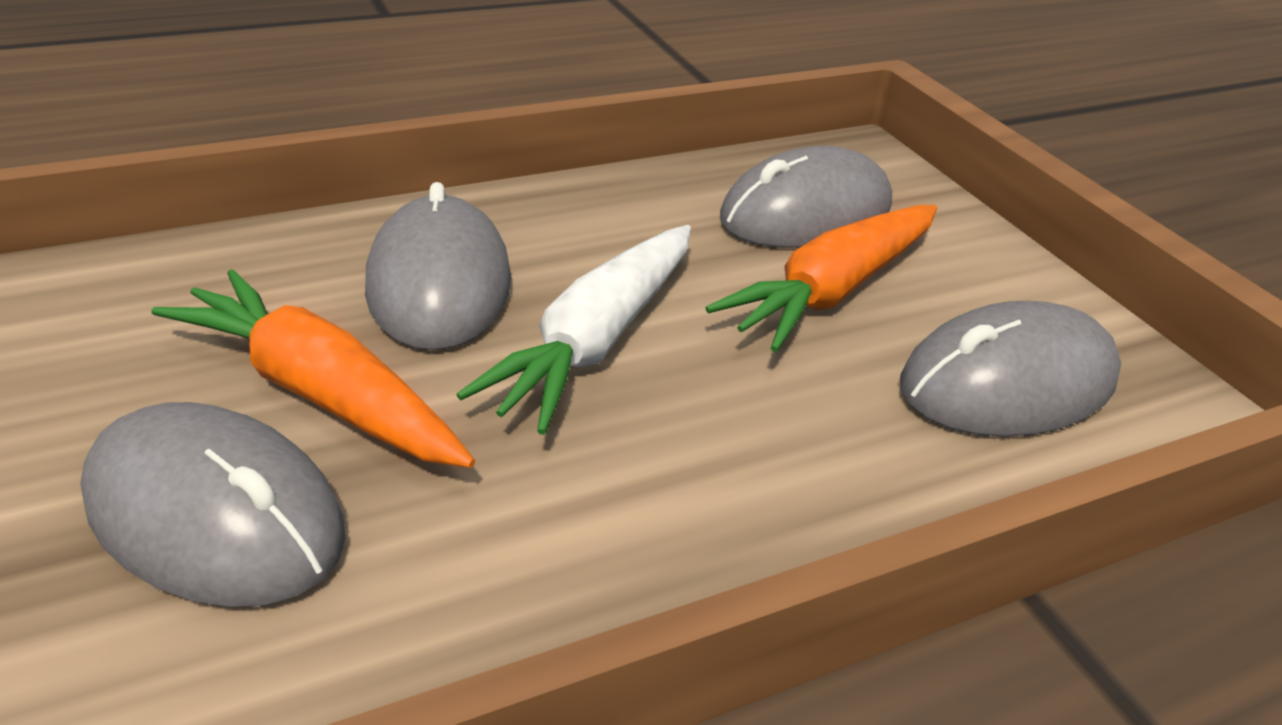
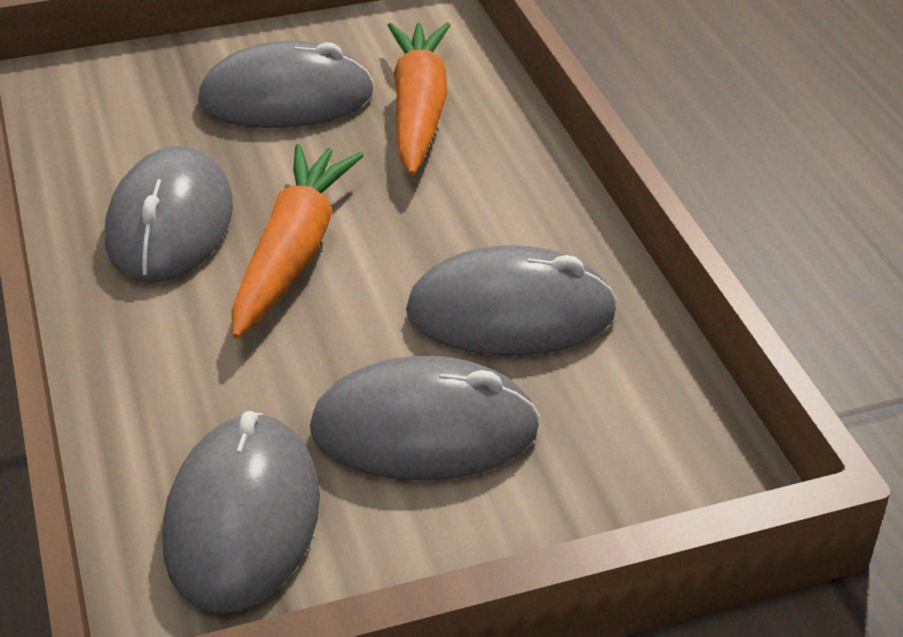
grey mouse: [80,402,346,607] [365,182,511,350] [720,146,892,248] [900,301,1121,437] = 4 -> [105,146,233,283] [163,411,320,613] [198,41,374,128] [310,356,540,480] [406,245,617,356] = 5
white carrot: [456,225,691,435] = 1 -> none = 0

